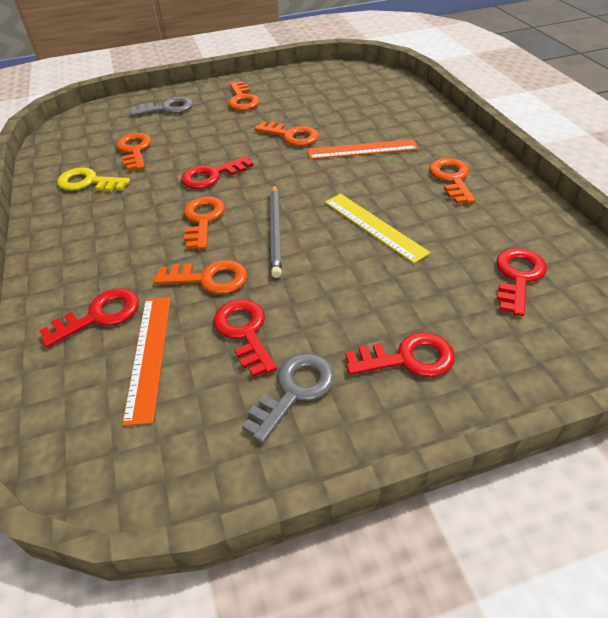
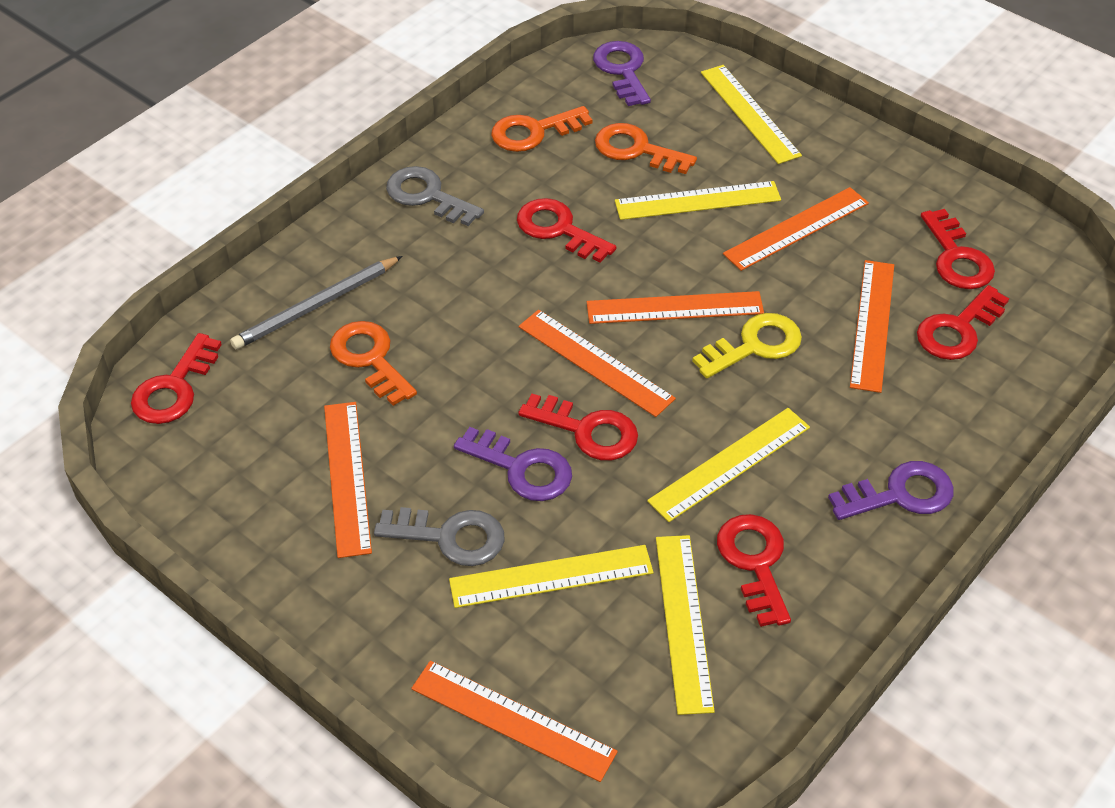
orange key: [116,133,152,171] [154,260,248,294] [184,197,225,249] [228,81,260,110] [254,121,319,146] [430,158,476,204] = 6 -> [330,321,417,406] [491,106,593,152] [595,123,697,174] = 3
orange ruler: [122,297,171,426] [308,139,418,159] = 2 -> [324,402,372,558] [411,660,618,782] [519,310,676,417] [587,291,764,324] [723,187,869,271] [850,260,894,393] = 6
purple key: none = 0 -> [454,427,572,501] [593,41,651,106] [828,461,954,520] = 3
red key: [39,288,139,348] [181,156,253,189] [214,299,277,378] [346,332,455,377] [496,248,547,316] = 5 -> [131,333,222,424] [517,198,616,263] [518,394,638,461] [717,514,791,627] [917,285,1009,360] [921,209,995,289] = 6
yellow ruler: [325,194,431,263] = 1 -> [449,545,654,608] [615,181,781,220] [647,408,810,522] [656,535,715,715] [701,65,802,164] = 5

